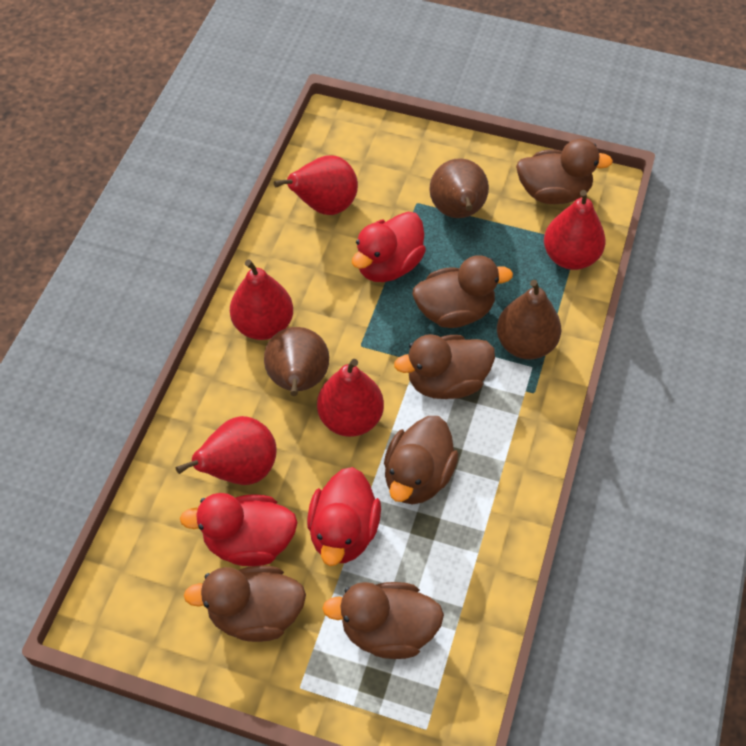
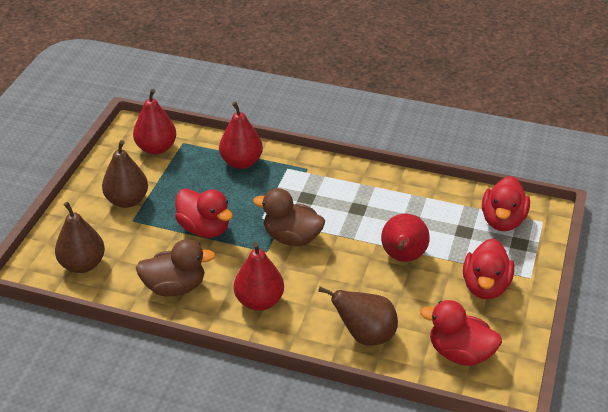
brown duck: [184,566,306,642] [322,582,444,659] [384,416,459,504] [394,334,495,399] [412,255,513,328] [516,139,613,204] = 6 -> [136,239,215,296] [253,188,325,246] = 2
red duck: [180,493,298,566] [307,467,381,566] [352,212,426,282] = 3 -> [175,188,233,238] [420,300,502,366] [463,238,514,299] [482,176,530,231] = 4
red pear: [176,416,277,485] [230,259,293,340] [274,155,358,215] [317,359,384,437] [544,190,606,270] = 5 -> [133,89,176,155] [219,102,263,169] [234,242,284,311] [381,213,430,262] = 4

